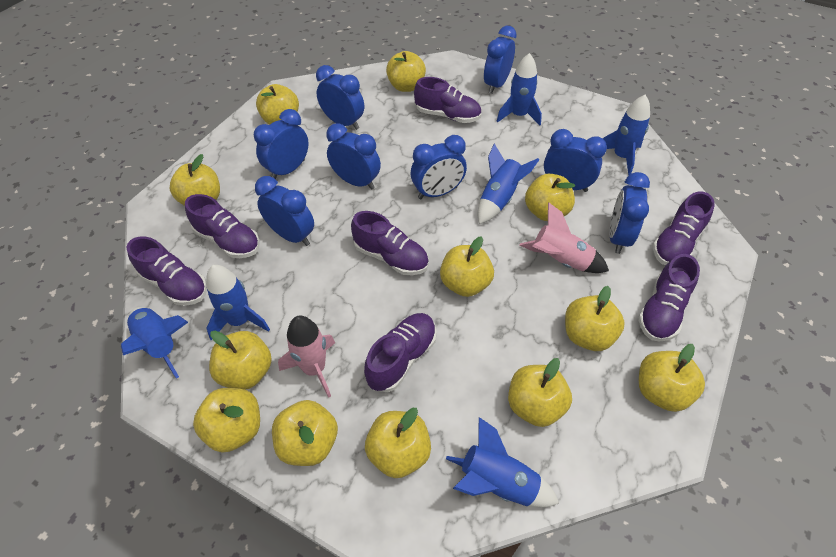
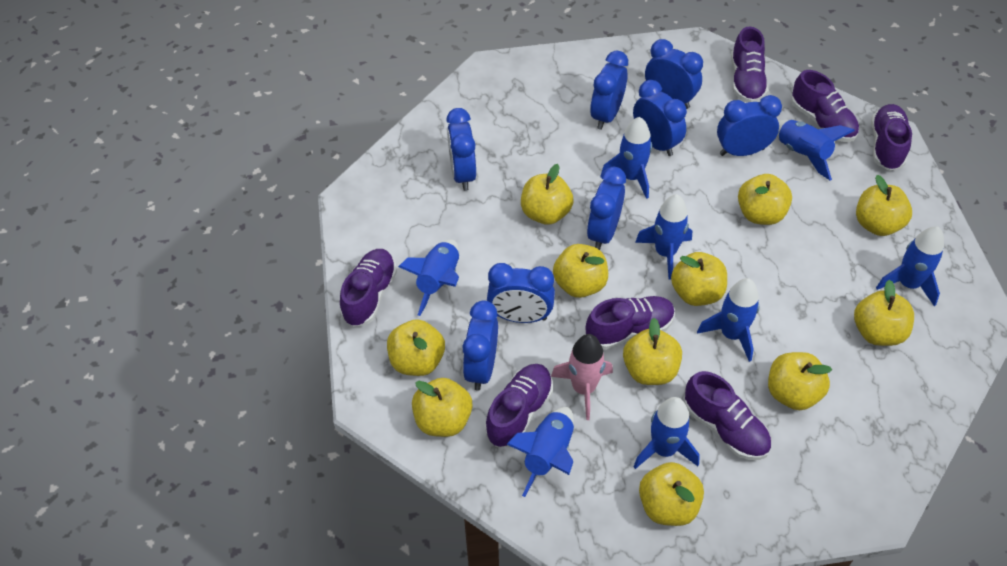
blue rocket: [121,307,188,379] [206,265,270,340] [446,417,559,508] [478,144,539,224] [497,53,542,125] [602,95,650,176] = 6 -> [398,240,459,316] [506,407,574,497] [601,117,652,199] [633,397,700,469] [635,194,692,279] [697,278,759,362] [777,120,855,180] [876,226,944,306] = 8
pink rocket: [278,315,335,398] [520,202,609,273] = 2 -> [551,334,613,420] = 1
yellow apple: [170,154,220,206] [193,388,260,453] [209,331,272,390] [256,84,299,125] [272,400,338,466] [365,408,431,478] [386,51,426,92] [440,236,494,297] [508,358,572,427] [525,174,575,221] [565,286,625,351] [639,344,705,412] = 12 -> [387,319,445,376] [412,378,473,437] [521,164,574,225] [553,244,608,298] [623,318,682,385] [639,462,704,526] [671,252,727,306] [738,174,792,225] [768,352,832,410] [854,280,914,346] [856,175,912,236] = 11

